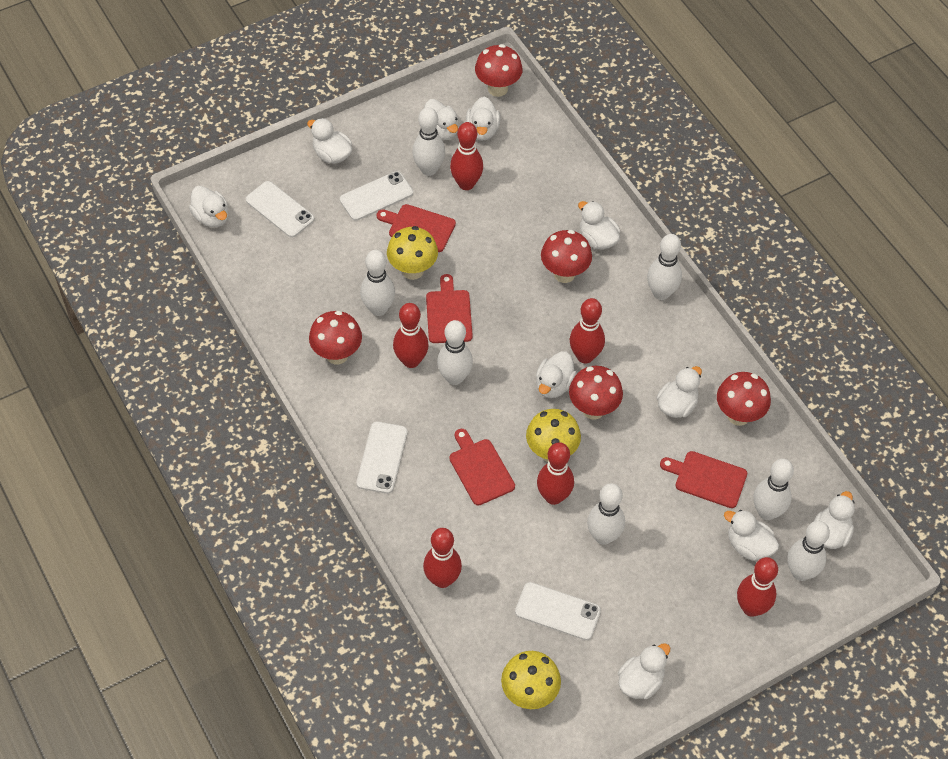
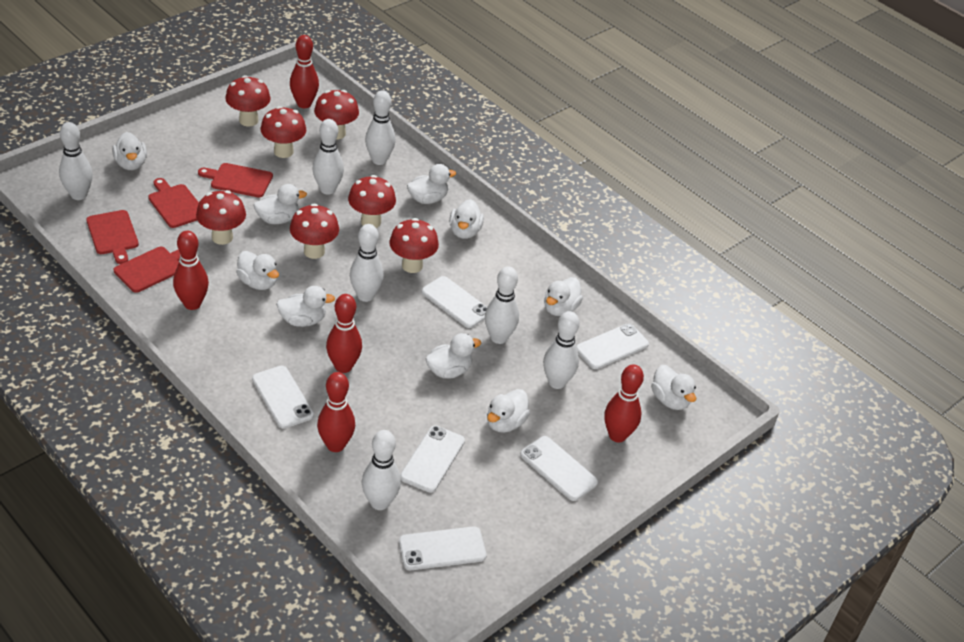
red bowling pin: [393,303,429,368] [423,528,462,588] [450,122,483,190] [537,442,574,505] [570,298,605,363] [737,557,778,617] = 6 -> [173,231,209,310] [290,35,319,108] [317,372,355,452] [326,294,362,373] [604,364,644,443] = 5
red mushroom: [309,311,362,364] [475,44,523,97] [541,230,592,283] [569,366,623,419] [717,372,771,426] = 5 -> [196,190,246,245] [225,75,271,127] [260,106,306,158] [290,204,339,259] [314,90,359,140] [348,175,396,228] [389,218,439,273] = 7
white phone: [246,181,315,238] [340,171,413,221] [356,422,408,494] [515,582,601,640] = 4 -> [252,366,314,429] [399,526,487,570] [400,425,465,492] [421,276,487,328] [520,436,598,501] [576,324,649,369] = 6
yellow mushroom: [387,226,438,280] [501,651,561,709] [526,409,581,462] = 3 -> none = 0

